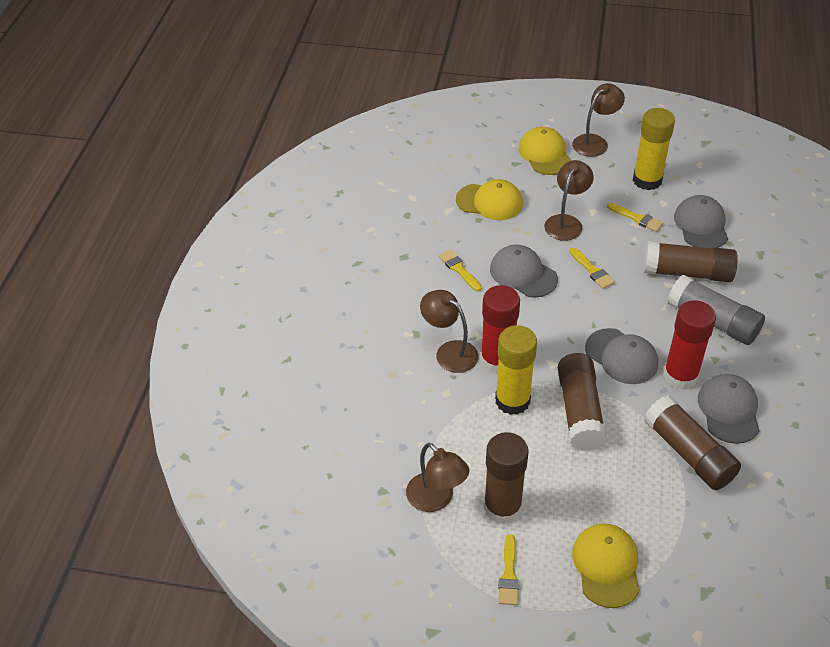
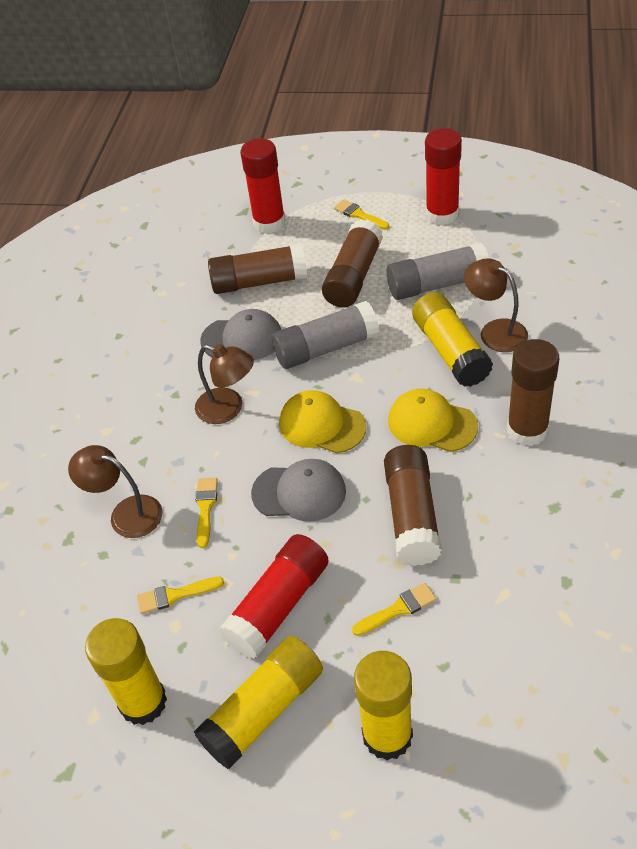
brown lamp: [406,443,470,512] [420,290,479,373] [544,160,594,241] [572,83,625,157] = 4 -> [68,445,163,538] [195,344,254,424] [464,258,528,352] = 3
grey cap: [490,245,558,298] [585,328,658,384] [674,195,728,249] [698,374,760,444] = 4 -> [200,309,281,360] [251,459,346,522] = 2
grey glue stick: [667,275,765,345] = 1 -> [272,301,379,369] [387,242,488,300] = 2
red glue stick: [480,285,520,374] [663,300,716,390] = 2 -> [219,534,329,659] [240,138,286,233] [425,128,462,225] = 3
yellow cap: [456,179,523,220] [519,127,571,175] [572,524,640,608] = 3 -> [279,390,366,453] [388,389,478,452] = 2
yellow glue stick: [495,325,537,415] [633,108,675,190] = 2 -> [85,618,167,725] [194,636,323,769] [354,651,413,760] [412,292,493,387] = 4

